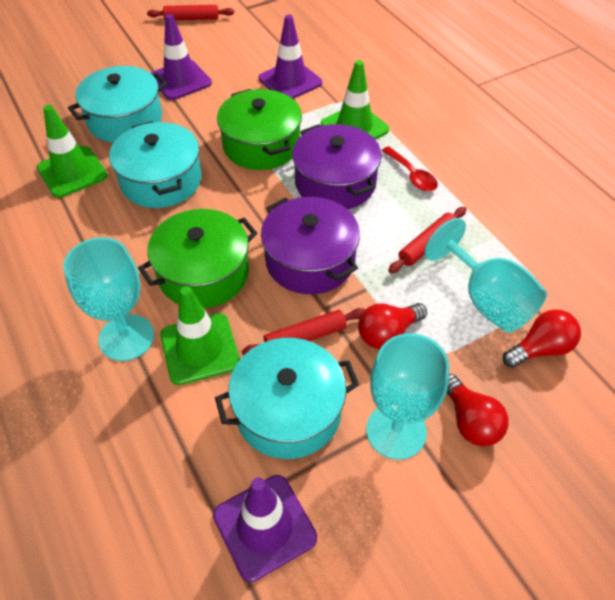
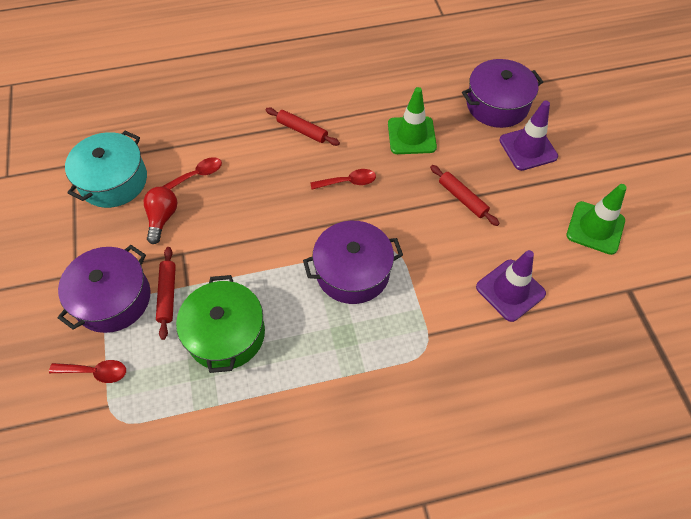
green pot: [138,209,257,308] [217,89,302,170] = 2 -> [176,275,265,373] = 1
green traffic cone: [37,105,108,198] [160,286,240,385] [321,60,389,140] = 3 -> [388,87,437,154] [566,184,627,255] = 2
purple pot: [261,197,360,294] [292,124,382,209] = 2 -> [58,245,151,333] [303,221,403,304] [462,59,543,128] = 3
purple traffic cone: [151,14,212,100] [213,475,317,582] [259,15,322,99] = 3 -> [476,250,546,322] [499,100,558,171] = 2
red light bulb: [358,303,427,349] [447,374,509,446] [503,309,581,368] = 3 -> [144,187,177,244] = 1
red spoon: [382,146,438,191] = 1 -> [49,360,126,383] [162,157,222,189] [310,169,376,189] = 3
turquoise goblet: [63,237,154,361] [366,333,449,460] [425,218,547,333] = 3 -> none = 0
turquoise pot: [68,66,167,143] [109,121,201,208] [215,338,359,459] = 3 -> [65,131,147,208] = 1

